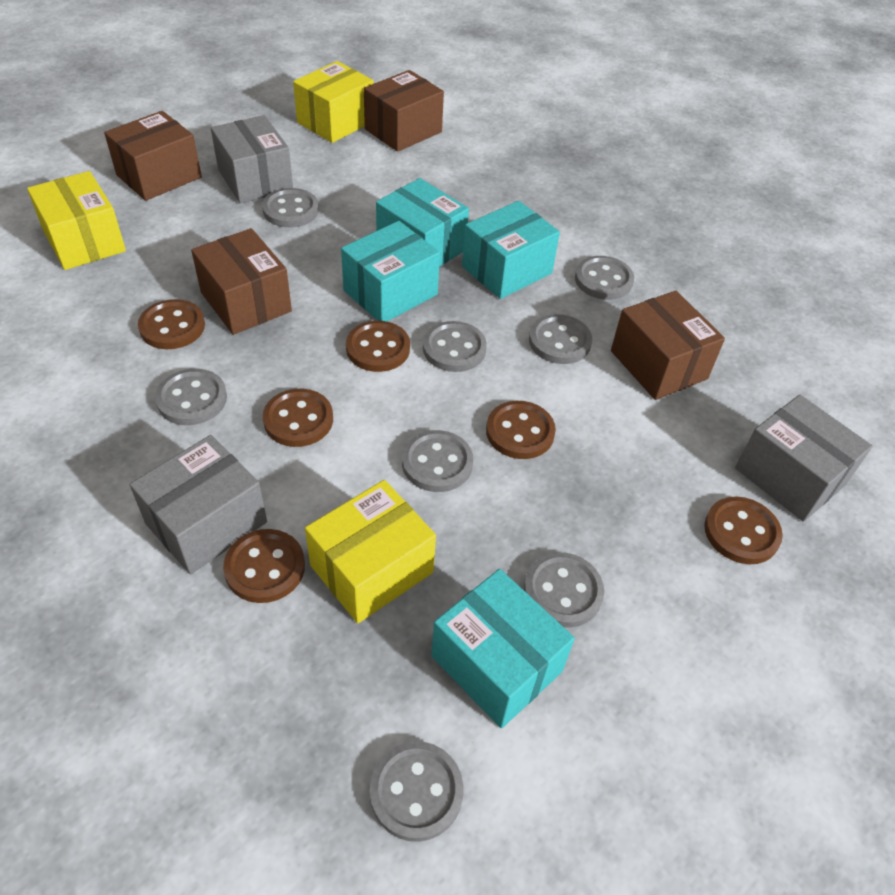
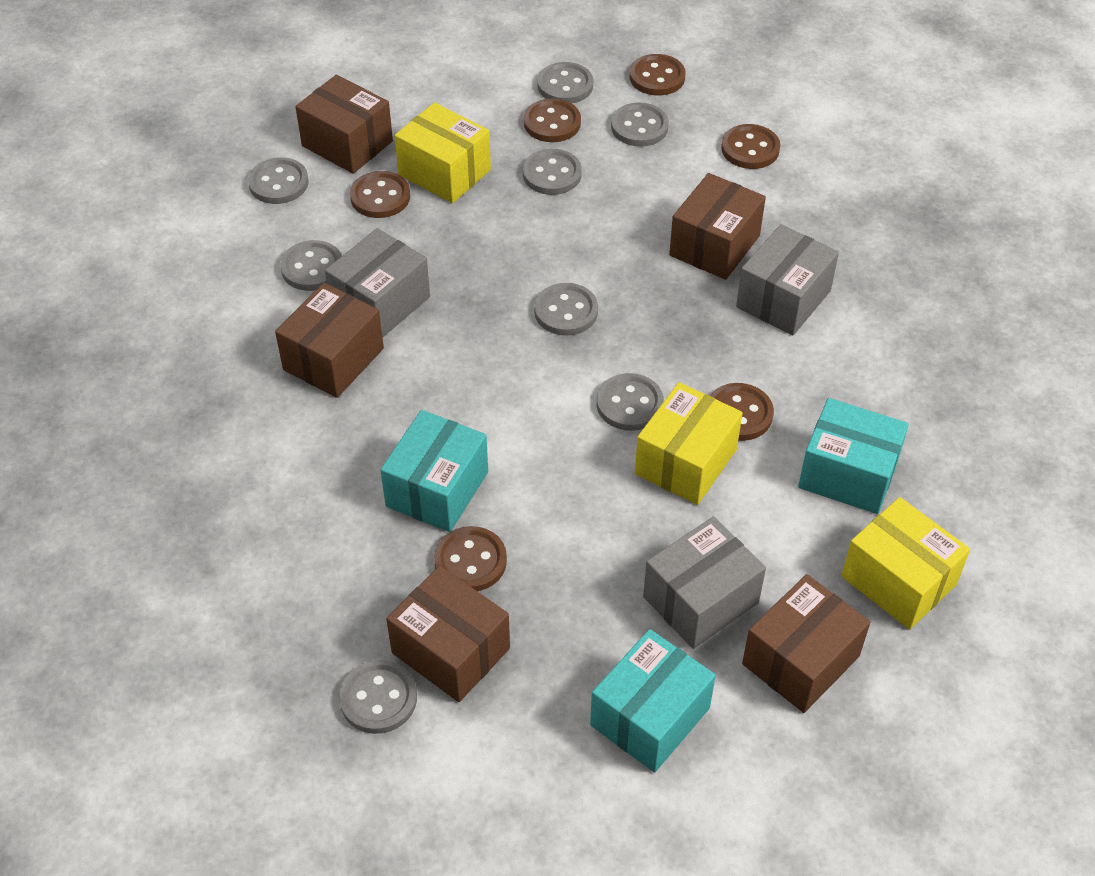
brown box: [104,111,202,201] [191,228,292,335] [364,70,444,152] [611,291,725,400] = 4 -> [275,283,384,398] [295,75,393,174] [386,566,510,702] [669,173,766,280] [742,574,870,713] = 5
turquoise box: [341,221,440,322] [376,178,469,267] [431,569,575,728] [462,201,560,299] = 4 -> [380,410,488,532] [590,629,716,772] [798,398,909,514] = 3

